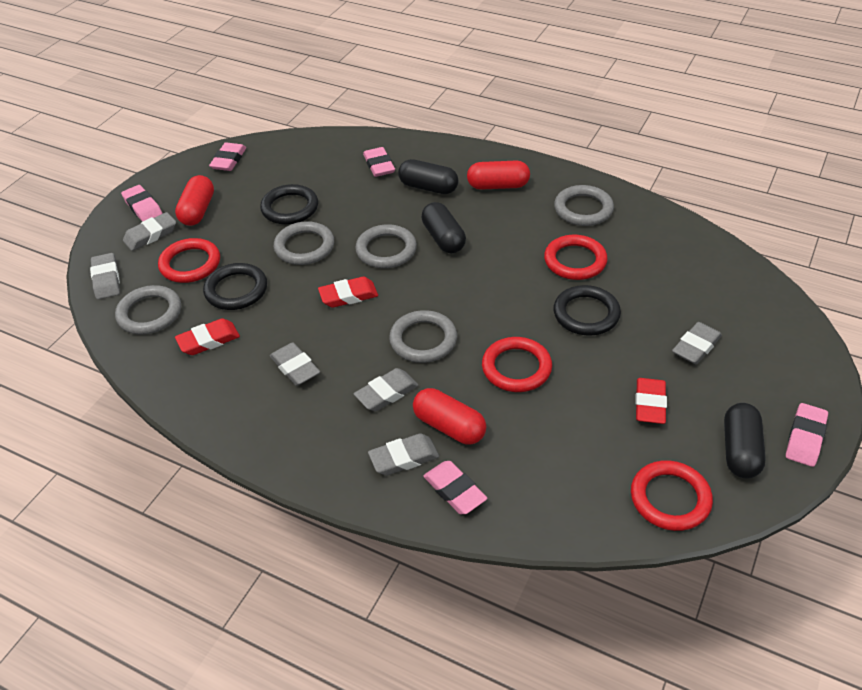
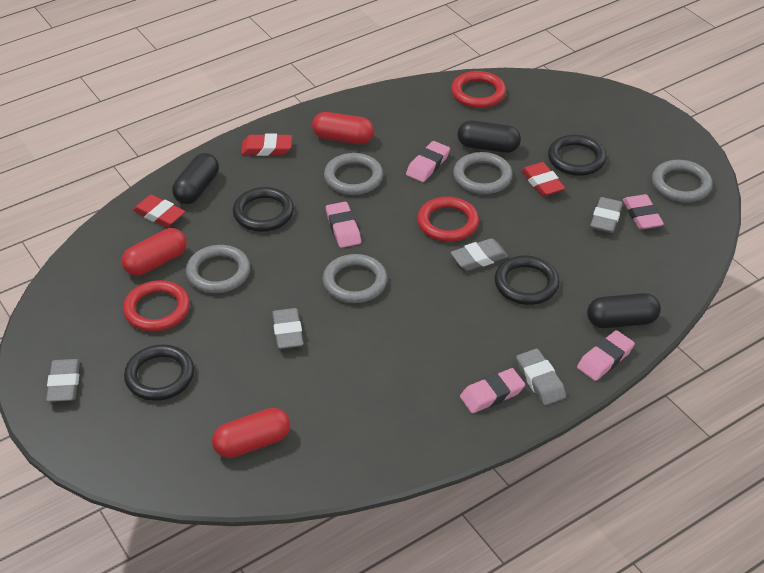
black ring: [203,263,267,310] [260,184,318,225] [554,285,621,336] = 3 -> [124,345,194,401] [233,187,294,232] [494,256,560,305] [548,135,607,176] = 4
grey eraser: [90,253,120,299] [123,212,176,251] [270,342,320,386] [354,368,419,411] [368,433,439,476] [672,322,722,364] = 6 -> [46,359,80,402] [272,308,303,349] [450,238,508,271] [516,349,566,405] [590,197,623,233] = 5
red ring: [158,238,220,283] [482,337,552,392] [544,235,608,280] [631,460,713,531] = 4 -> [123,280,190,332] [417,197,479,242] [451,71,506,108] = 3

